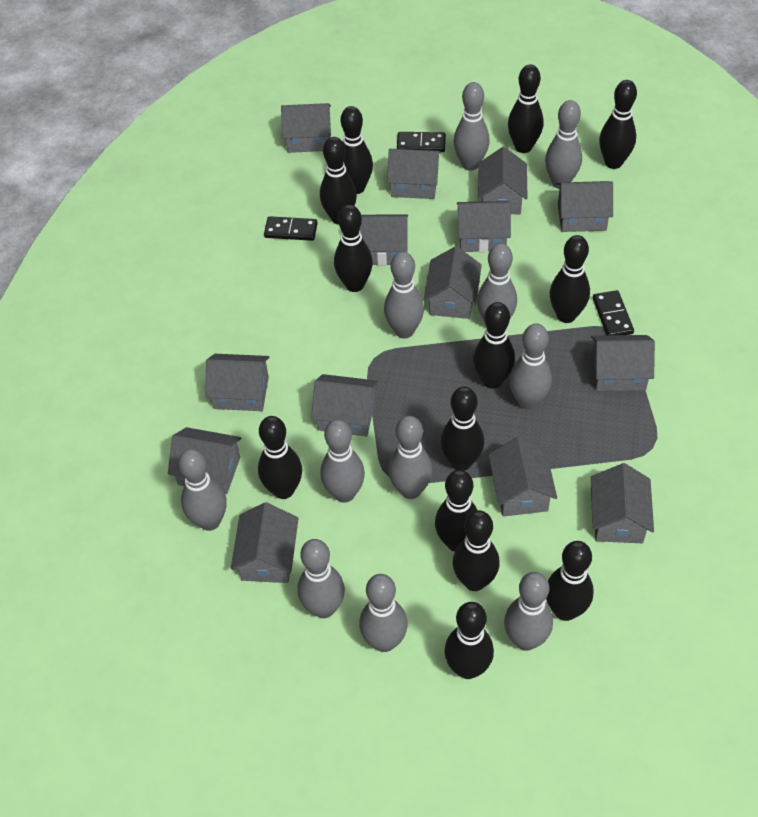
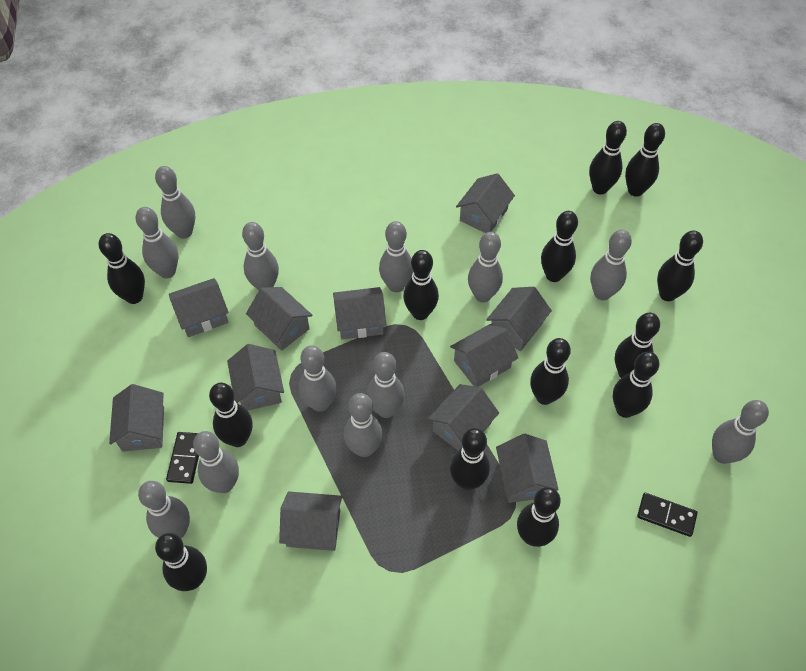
black domino: [264,216,318,241] [397,132,446,152] [593,290,634,335] = 3 -> [166,432,199,484] [637,493,698,537] = 2
grey bowling pin: [178,449,227,531] [298,539,345,618] [320,419,365,503] [359,574,408,652] [384,251,424,339] [388,416,433,499] [453,82,490,171] [477,243,517,322] [504,572,553,651] [509,324,552,410] [545,100,582,189] = 11 -> [136,207,178,278] [138,481,190,538] [155,166,195,239] [193,431,239,493] [242,222,279,290] [299,345,337,412] [344,393,383,457] [367,352,405,418] [379,221,413,292] [468,232,503,303] [590,230,632,300] [712,400,769,464] = 12
grey house: [168,427,241,494] [205,354,270,411] [231,502,299,583] [281,103,331,153] [311,374,378,437] [360,214,408,266] [387,149,441,199] [424,246,482,319] [457,201,511,252] [478,147,528,214] [488,436,557,517] [557,181,613,232] [591,335,655,391] [591,463,654,543] = 14 -> [109,384,164,452] [169,278,229,337] [227,344,284,411] [246,287,313,351] [279,491,342,551] [333,287,386,339] [428,384,499,450] [450,324,518,387] [456,173,515,233] [486,287,552,351] [496,434,559,503] = 11

